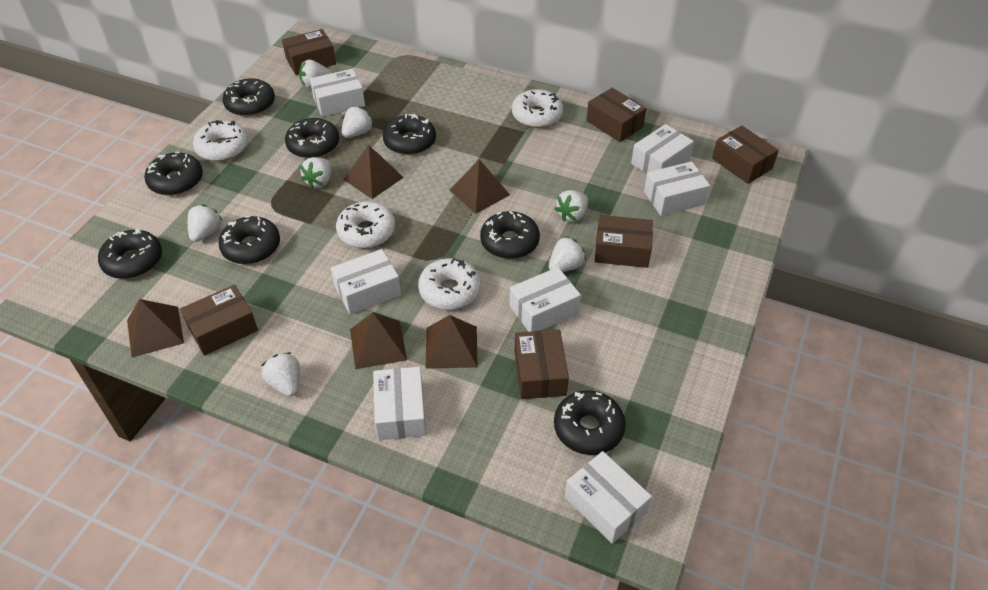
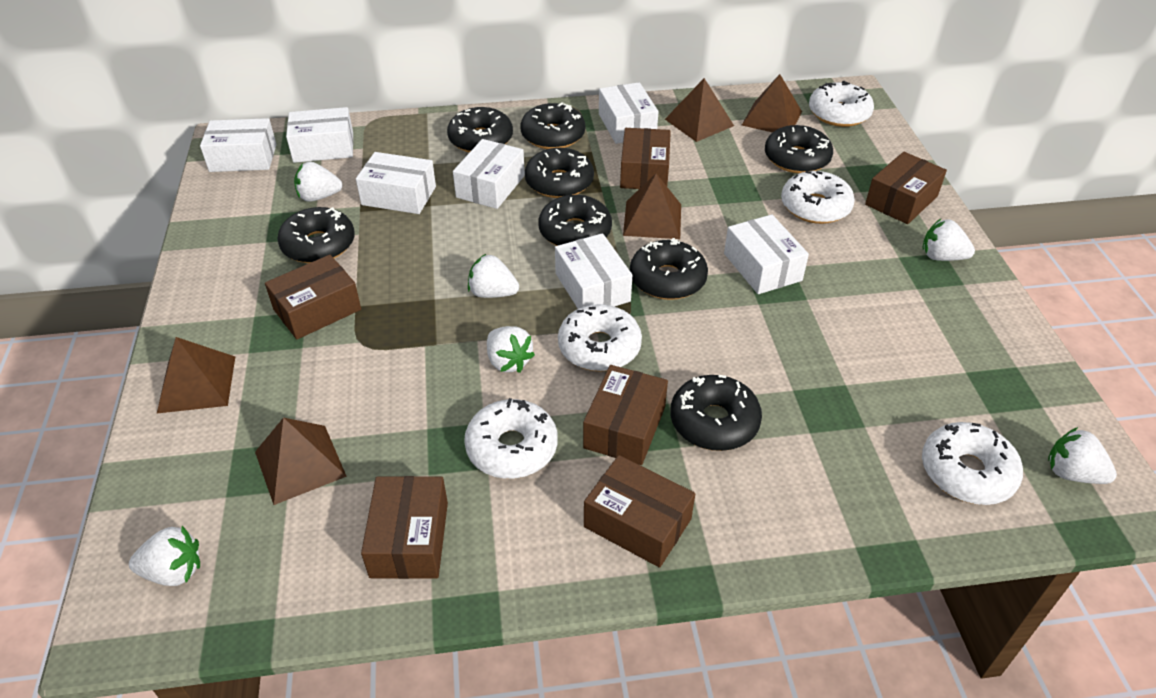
white donut: [193,120,248,162] [336,201,395,248] [418,258,481,310] [512,89,563,128] = 4 -> [464,398,558,479] [558,304,642,372] [781,171,855,224] [809,81,874,127] [922,422,1023,505] = 5
white strawberry: [188,204,222,242] [261,352,300,397] [299,60,332,88] [300,157,331,189] [341,106,374,138] [549,236,586,272] [555,190,588,222] = 7 -> [129,526,200,586] [294,162,343,202] [468,254,519,298] [487,326,535,373] [922,219,975,261] [1048,427,1117,484] = 6

